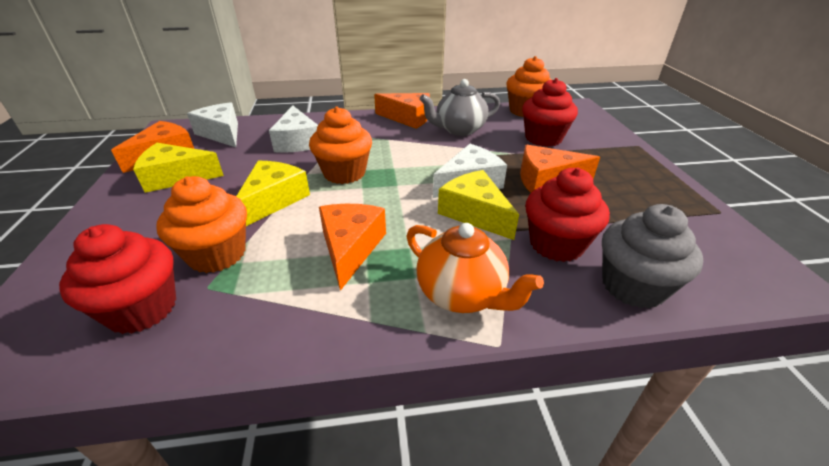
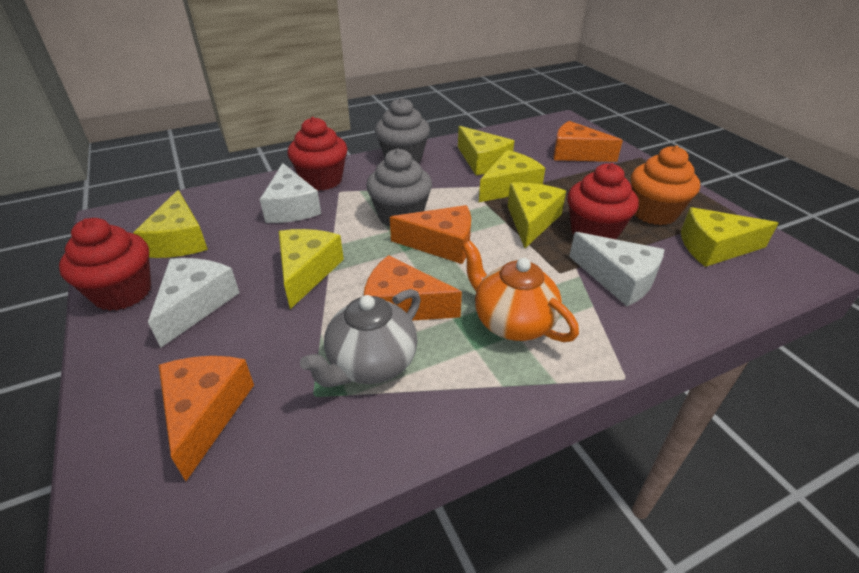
grey cupcake: [602,204,703,308] = 1 -> [366,148,432,226] [375,97,430,163] = 2
orange cupcake: [156,176,247,273] [309,106,372,184] [506,56,552,117] = 3 -> [631,146,700,225] = 1
yellow cheese: [133,143,224,193] [236,161,310,226] [438,170,519,240] = 3 -> [133,190,208,258] [279,229,344,309] [458,126,514,175] [479,150,545,202] [508,183,566,248] [681,207,779,267] = 6

